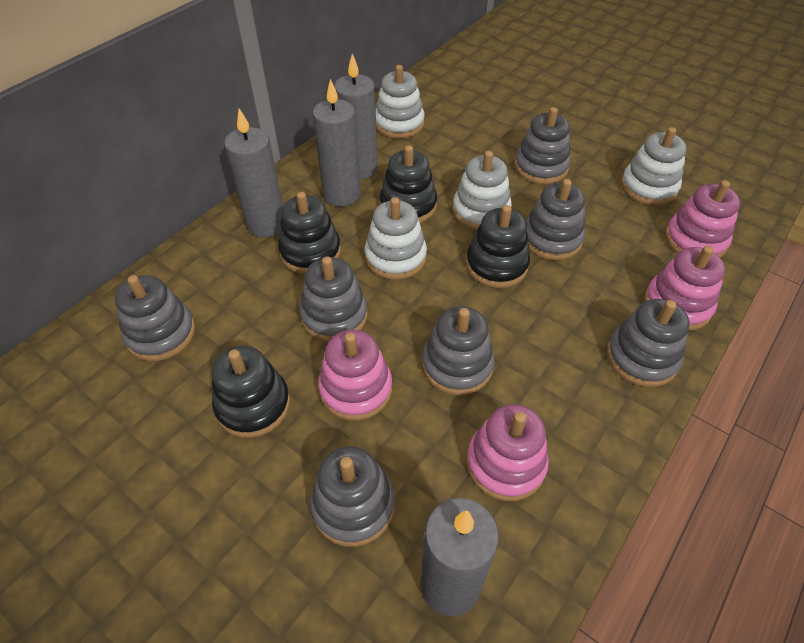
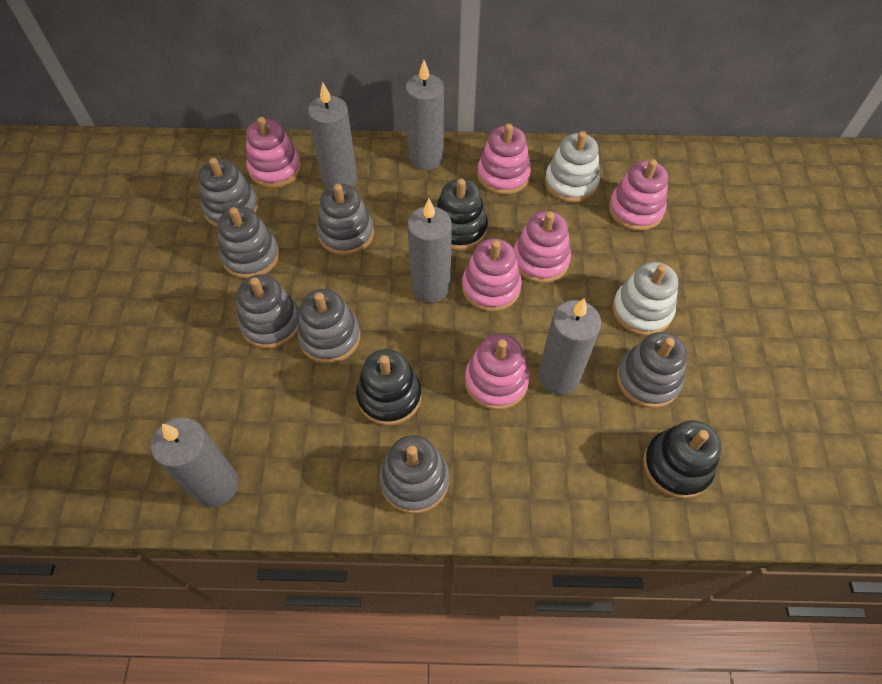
black stacking toy: [212,346,290,438] [278,192,341,274] [379,145,437,223] [466,205,530,288] = 4 -> [356,349,422,426] [436,179,488,250] [643,420,722,499] = 3
grey candle: [224,109,283,237] [312,79,361,207] [334,54,378,179] [420,498,499,616] = 4 -> [151,417,238,507] [308,82,358,188] [405,60,444,170] [407,199,452,303] [538,298,601,395] = 5
pink stacking toy: [318,330,392,421] [466,404,549,501] [644,246,725,331] [665,180,740,258] = 4 -> [246,117,301,188] [462,238,522,312] [465,334,529,410] [477,124,531,195] [514,211,571,283] [609,159,668,231] = 6
white stacking toy: [364,197,427,280] [376,65,425,138] [452,151,512,230] [621,127,687,206] = 4 -> [545,131,600,203] [613,262,678,336] = 2

